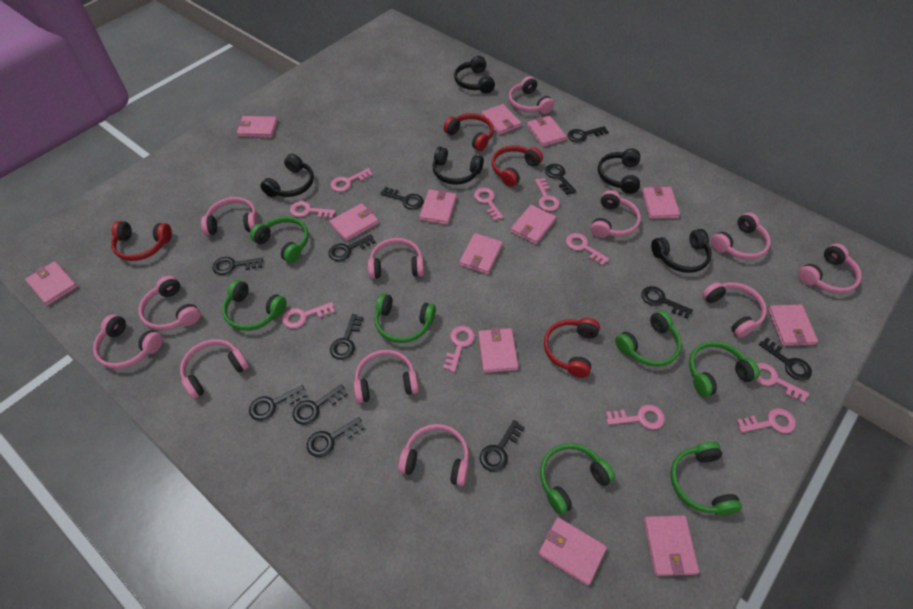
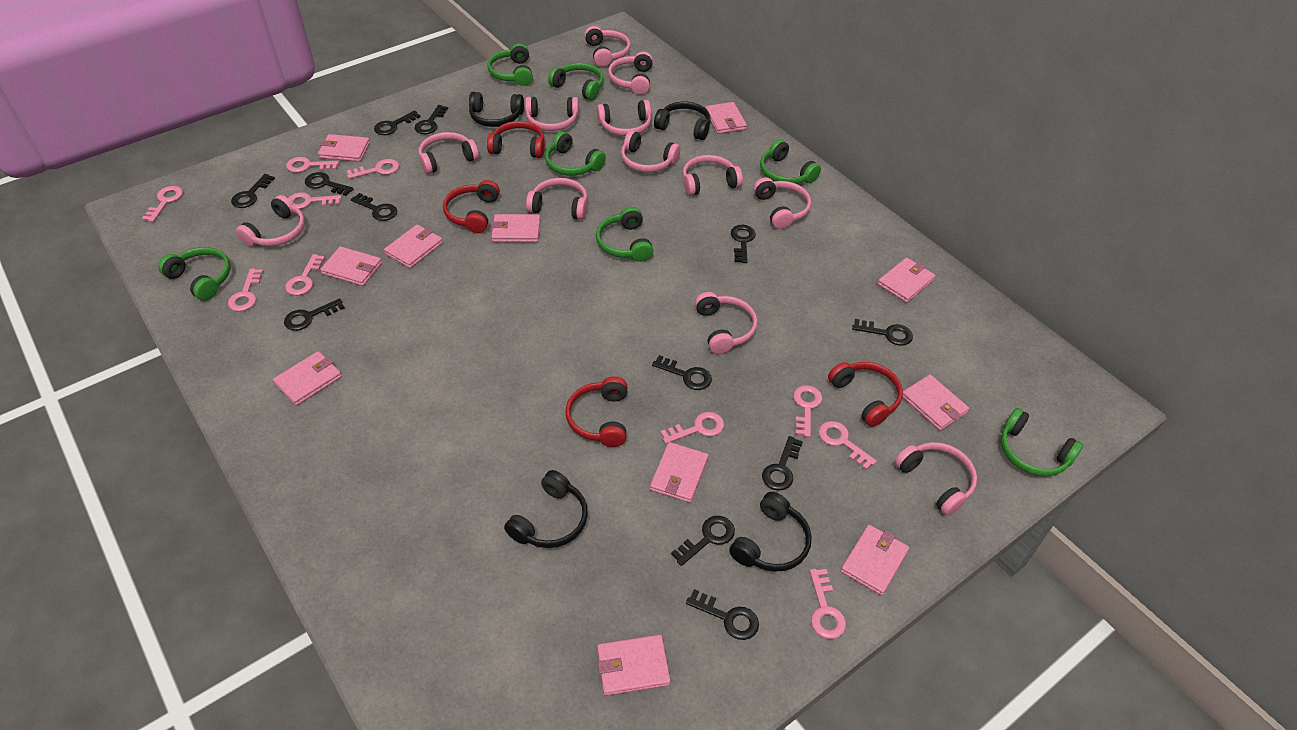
black headphones: [260,154,314,197] [433,147,484,185] [454,56,495,93] [598,149,640,194] [651,229,712,273] = 5 -> [469,92,524,127] [504,470,588,548] [654,102,711,140] [729,492,812,572] = 4
pink wallet: [25,261,78,306] [237,116,278,138] [329,203,379,242] [419,189,457,225] [459,233,503,274] [478,327,519,373] [482,104,521,135] [510,205,556,244] [527,116,566,147] [538,517,607,586] [642,185,680,219] [644,515,699,576] [768,305,818,346] = 13 -> [273,351,342,406] [318,134,370,162] [320,246,382,286] [384,224,443,268] [491,214,540,242] [597,635,671,696] [650,442,709,503] [705,102,747,134] [841,525,909,596] [878,257,936,303] [902,374,969,431] = 11

